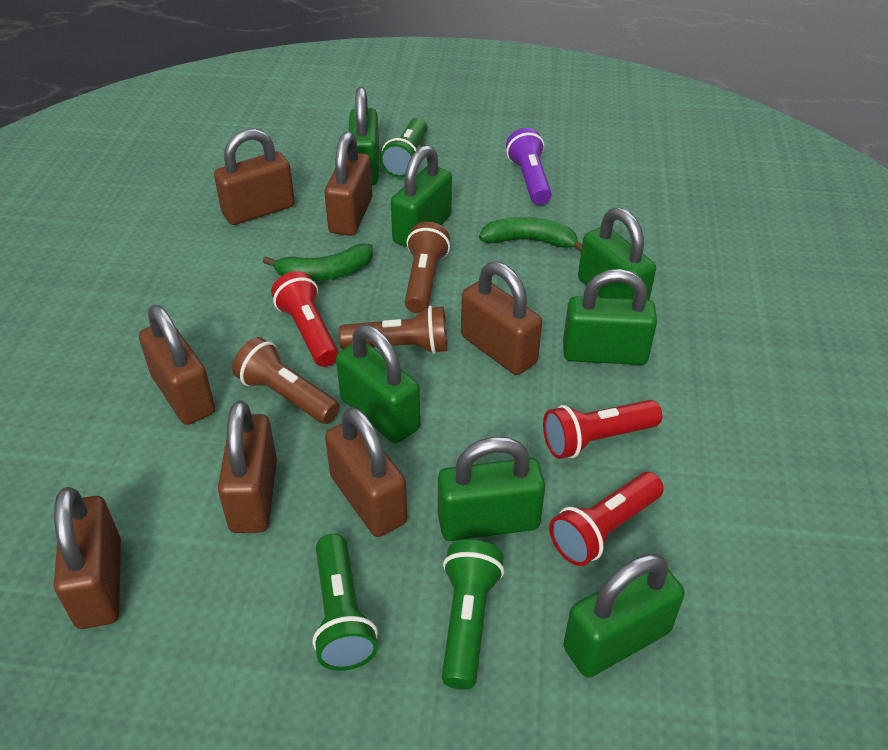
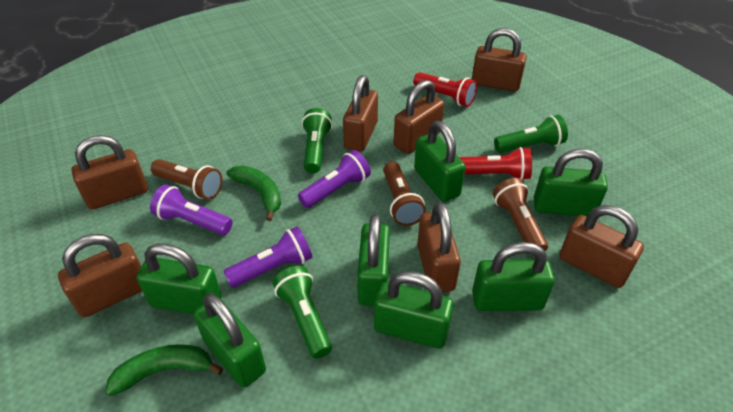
purple flashlight: [506,128,552,205] = 1 -> [150,185,232,235] [223,226,312,288] [298,150,371,208] = 3
red flashlight: [271,271,339,367] [543,400,662,459] [549,472,664,566] = 3 -> [413,72,477,107] [459,147,532,180] = 2

